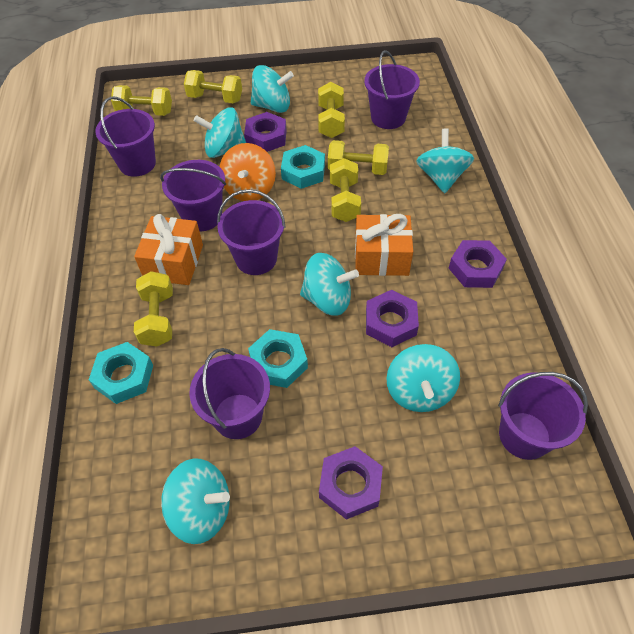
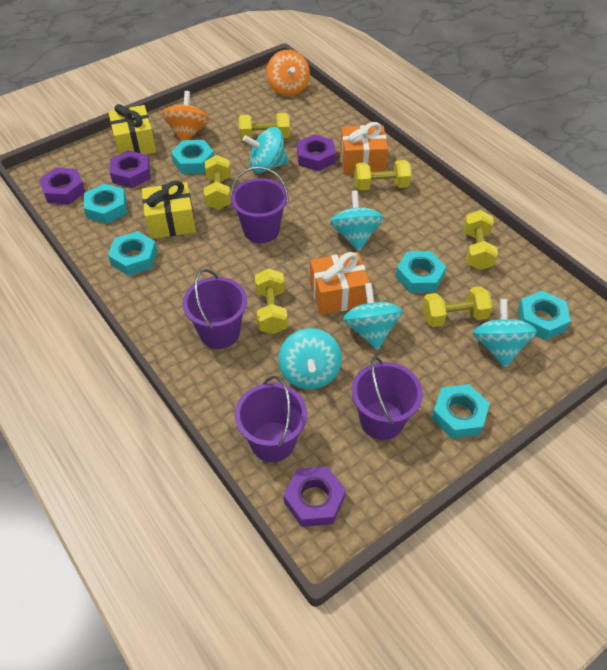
orange spinning top: [220,143,276,201] = 1 -> [162,91,209,141] [267,50,310,96] = 2
purple bucket: [95,96,156,177] [160,160,226,231] [189,348,270,439] [217,189,286,275] [364,50,420,129] [498,372,588,460] = 6 -> [183,269,247,349] [230,167,289,243] [235,376,307,462] [352,357,423,440] = 4
turquoise nut: [89,342,153,404] [248,329,308,388] [281,145,325,189] = 3 -> [84,184,127,224] [108,231,157,276] [171,140,214,174] [395,251,446,293] [431,384,490,439] [518,291,571,340] = 6
turquoise spinning top: [161,458,230,544] [194,107,246,158] [251,65,294,113] [300,253,359,316] [386,344,460,412] [416,128,474,193] = 6 -> [243,127,289,173] [278,328,342,390] [330,190,384,251] [343,283,403,350] [473,299,537,368] = 5
yellow gift: none = 0 -> [108,104,156,155] [142,181,196,239] = 2

